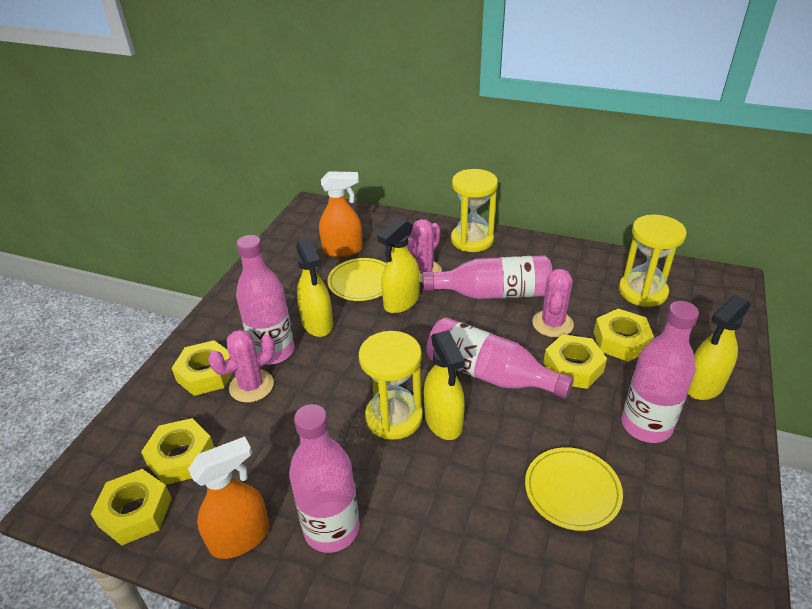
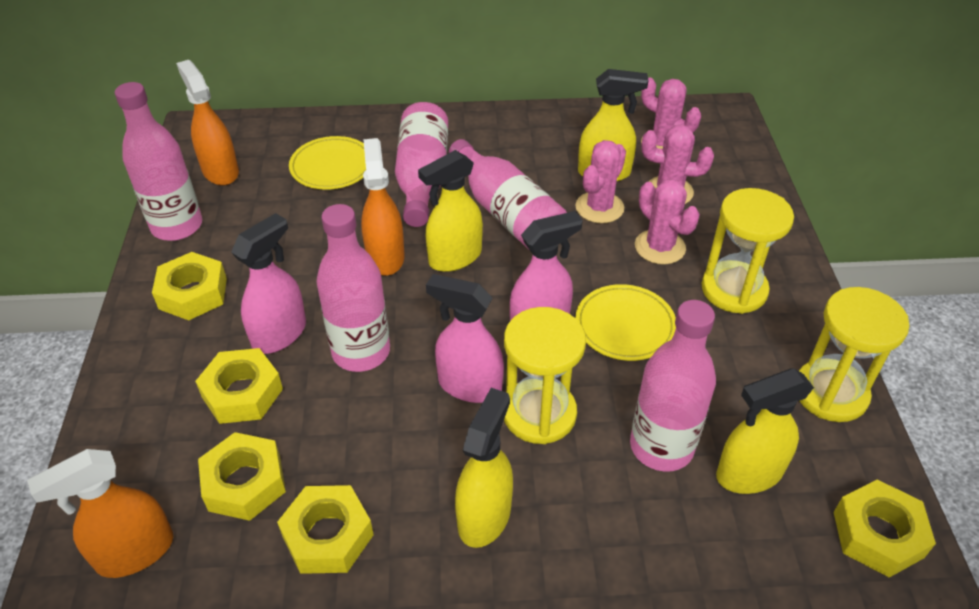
orange spray bottle: [188,436,270,559] [319,171,363,257] = 2 -> [27,449,173,578] [176,60,239,186] [361,138,405,275] = 3
pink cactus: [208,330,275,403] [406,219,442,283] [532,269,574,337] = 3 -> [575,140,626,223] [635,179,700,265] [641,78,701,149] [641,125,714,204] = 4
pink spray bottle: none = 0 -> [231,213,306,354] [426,274,504,403] [510,211,583,321] = 3

